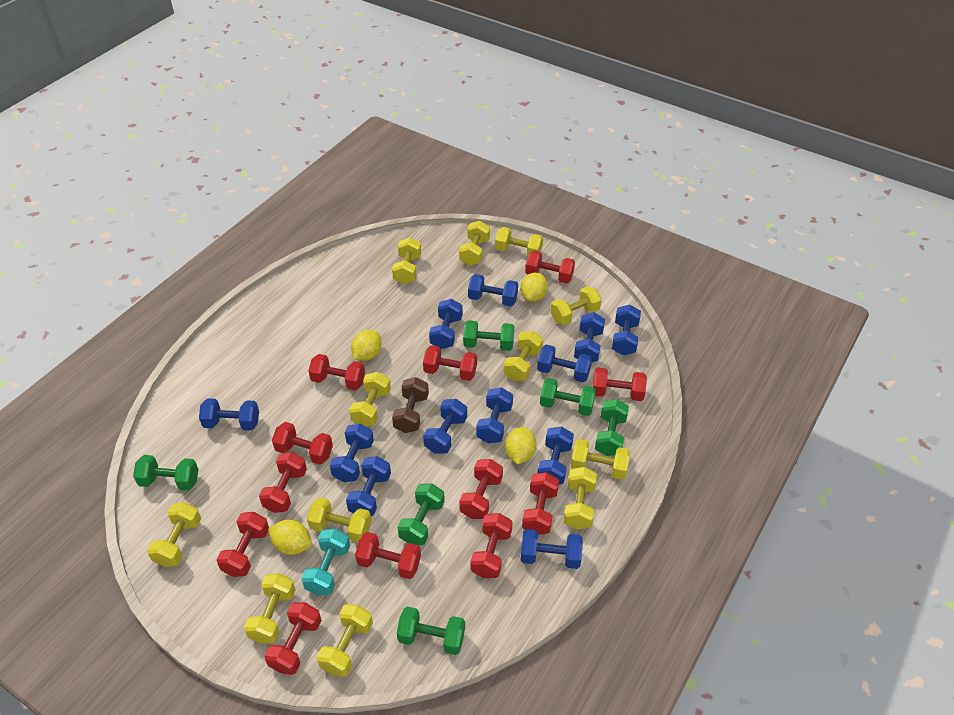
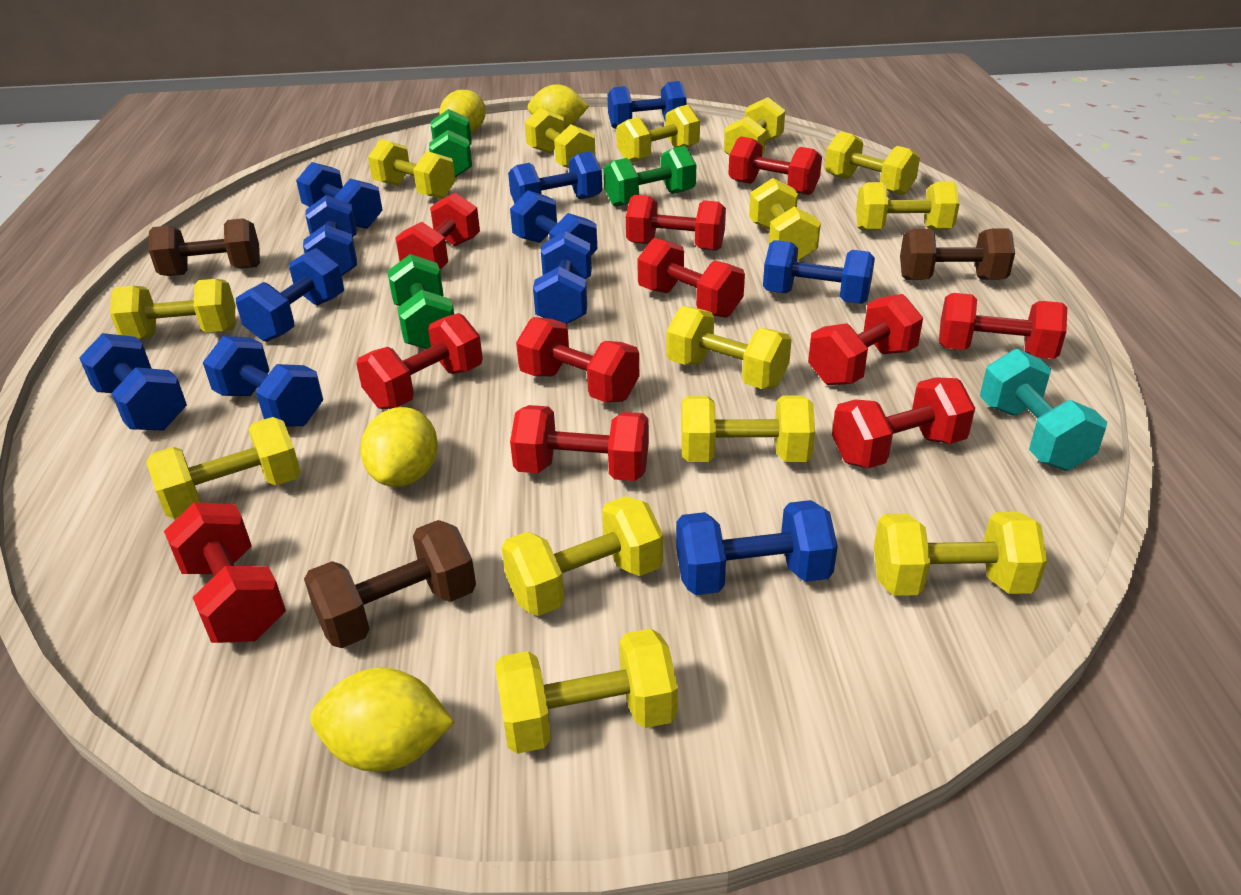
blue dumbbell: [199,398,259,431] [330,424,374,482] [346,456,391,516] [423,399,467,454] [429,299,463,349] [468,274,518,306] [476,387,513,444] [521,529,583,569] [537,344,592,382] [538,427,574,485] [574,312,605,362] [612,305,641,355] = 12 -> [79,333,187,431] [203,336,323,427] [236,248,344,342] [296,162,383,229] [303,195,357,276] [508,151,602,204] [510,190,597,255] [533,231,592,324] [607,81,687,129] [676,500,838,595] [763,240,875,304] = 11
brown dumbbell: [392,377,429,433] = 1 -> [149,218,260,276] [304,520,476,648] [900,228,1015,280] = 3
green dumbbell: [133,455,199,491] [397,483,445,545] [397,607,465,655] [463,320,514,351] [540,378,596,416] [595,399,629,456] = 6 -> [387,254,454,349] [429,109,472,178] [603,146,696,207] = 3
red dumbbell: [216,512,269,577] [259,452,307,513] [264,602,322,675] [272,422,333,465] [308,354,365,390] [355,532,421,579] [423,345,477,381] [459,459,503,519] [471,513,513,578] [522,472,559,535] [525,251,575,284] [592,367,647,401] = 12 -> [164,502,286,643] [356,313,483,410] [395,192,480,269] [510,405,649,481] [516,317,639,402] [626,195,726,251] [637,238,745,318] [728,137,822,195] [808,294,923,385] [832,377,975,468] [939,293,1067,359] = 11
yellow dumbbell: [147,502,201,567] [244,573,296,644] [307,497,372,542] [317,604,373,677] [349,372,391,426] [392,237,421,284] [459,221,490,266] [495,227,543,256] [503,331,543,381] [550,286,602,325] [564,467,597,529] [571,439,630,480] = 12 -> [110,279,235,339] [146,417,301,519] [368,139,456,199] [495,629,678,754] [502,496,663,616] [525,107,596,168] [616,105,700,163] [666,306,792,389] [681,395,815,462] [724,97,785,155] [749,178,821,261] [825,131,920,195] [856,181,960,231] [874,512,1047,596] = 14

